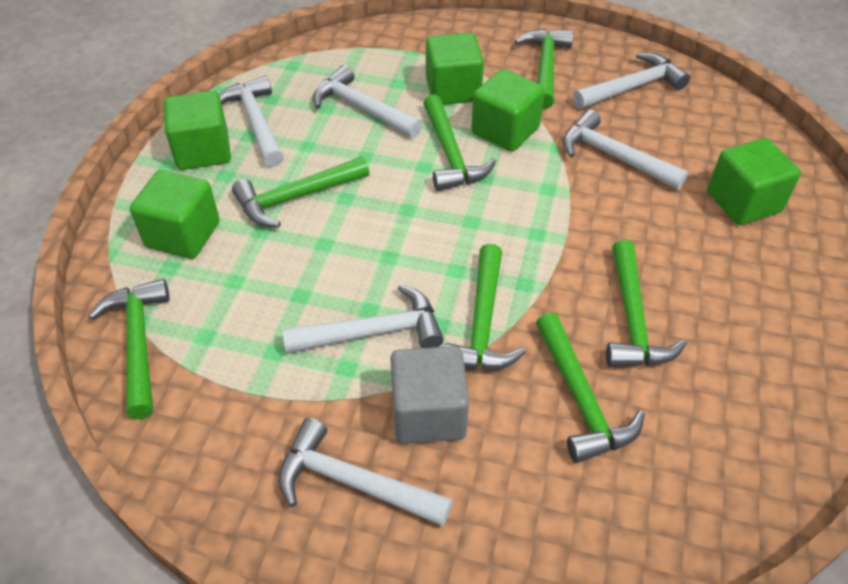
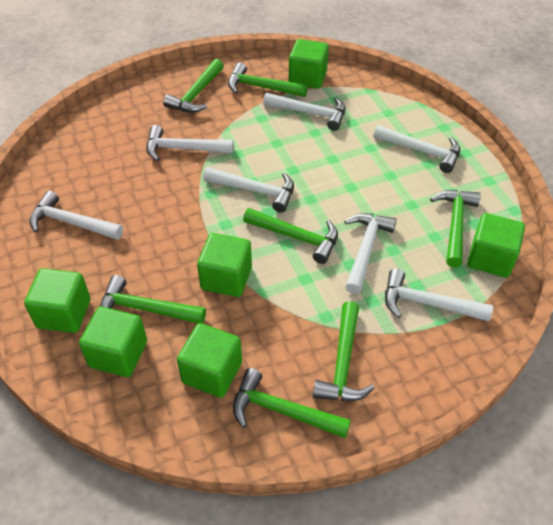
green cube: [130,170,220,259] [164,91,231,170] [426,33,484,105] [471,69,545,152] [707,138,801,225] = 5 -> [24,268,90,333] [79,307,147,377] [177,323,242,398] [197,233,252,297] [289,39,329,89] [467,213,525,278] = 6
grey cube: [390,346,469,444] = 1 -> none = 0
white hammer: [219,76,284,167] [278,418,453,526] [282,284,444,354] [313,65,422,138] [563,109,688,190] [573,53,690,109] = 6 -> [29,191,123,240] [146,125,234,161] [203,167,294,213] [263,93,345,131] [344,213,397,294] [373,125,460,173] [385,268,493,322] = 7

